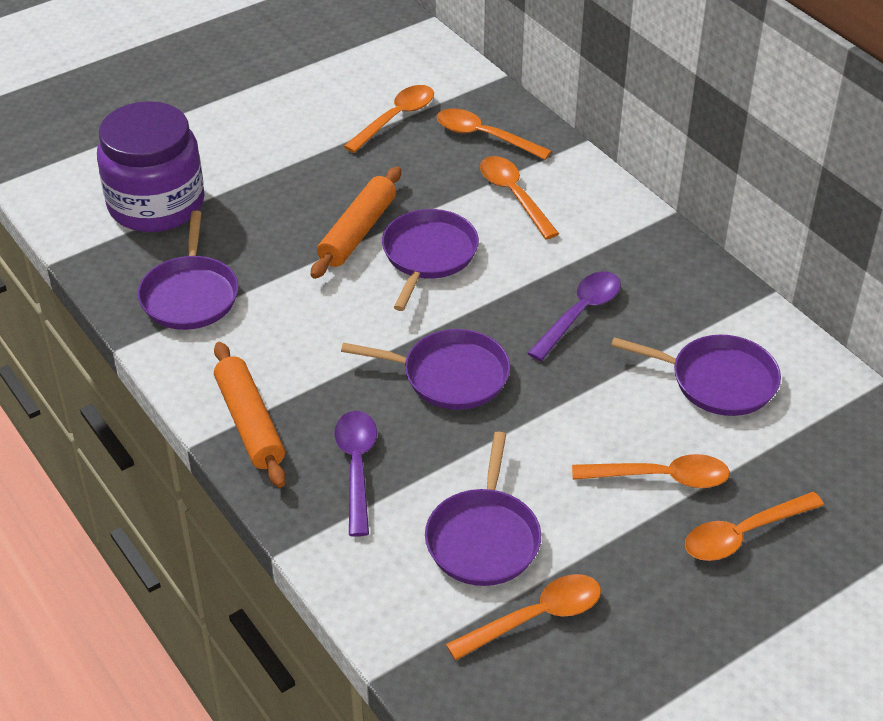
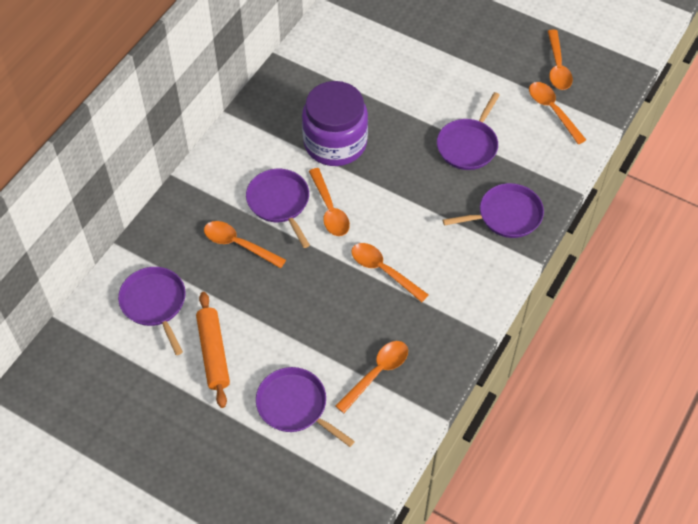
orange rolling pin: [214,342,286,488] [311,167,401,279] = 2 -> [196,292,230,408] = 1
purple spoon: [334,411,377,537] [528,271,621,361] = 2 -> none = 0

